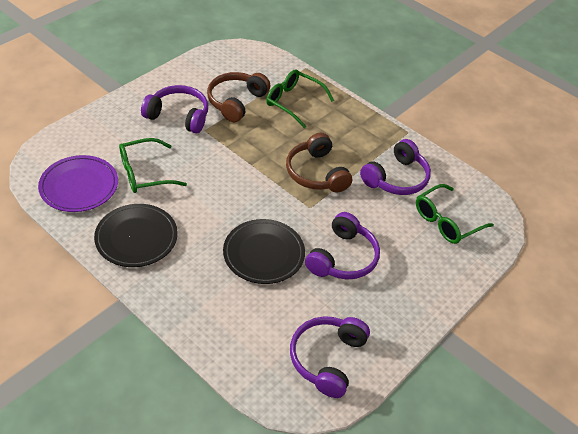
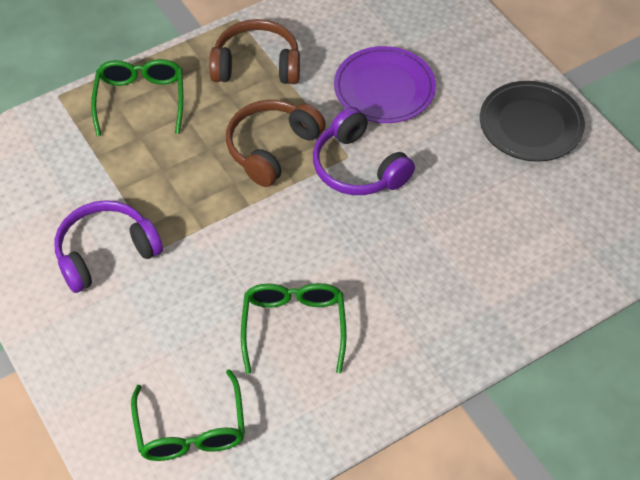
black plate: [94,204,178,267] [223,219,305,284] = 2 -> [480,81,585,162] = 1
purple headphones: [141,85,208,134] [290,316,370,398] [305,212,380,279] [360,139,431,195] = 4 -> [55,200,163,293] [313,107,415,195] = 2

